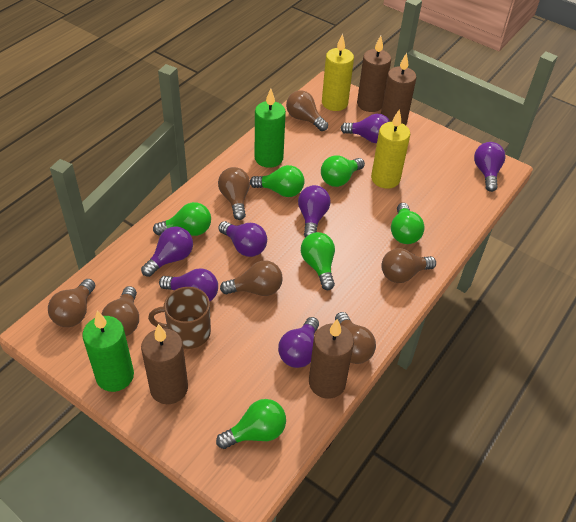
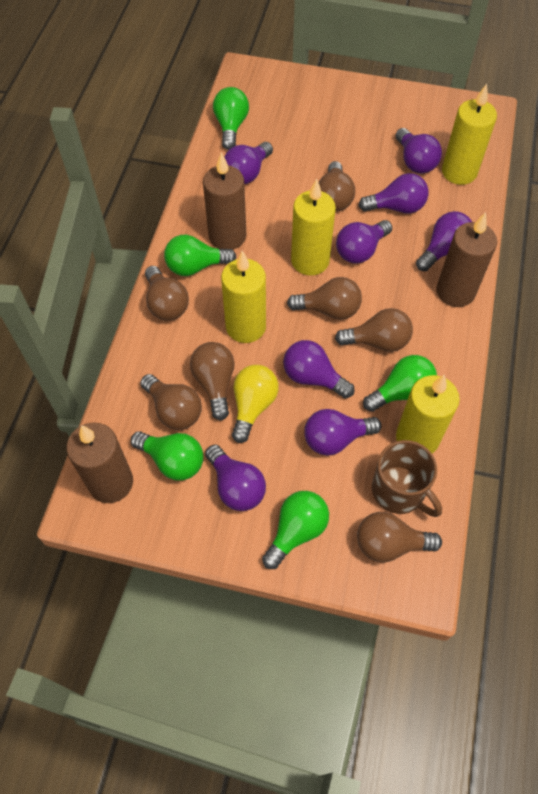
brown candle: [141,324,188,404] [309,319,354,399] [357,36,391,112] [381,53,416,125] = 4 -> [66,422,133,503] [203,152,246,250] [437,212,497,307] = 3
green candle: [82,311,134,392] [255,88,286,168] = 2 -> none = 0
green light bulb: [153,202,211,236] [216,399,286,449] [250,165,305,197] [301,232,335,290] [321,155,365,187] [391,203,425,244] = 6 -> [131,431,203,481] [164,235,236,276] [213,87,249,150] [262,491,329,569] [363,355,437,412] = 5
purple light bulb: [141,226,193,277] [159,268,218,301] [218,221,267,257] [278,317,319,368] [298,185,330,237] [341,114,391,143] [474,142,506,192] = 7 -> [205,444,266,511] [224,142,273,184] [283,340,355,399] [304,409,382,456] [336,220,392,263] [358,173,429,214] [395,128,442,174] [416,211,472,271] = 8
yellow candle: [322,34,354,111] [371,109,410,189] = 2 -> [221,251,266,343] [291,179,336,276] [396,374,460,454] [442,84,497,185] = 4
yellow light bulb: none = 0 -> [232,365,279,443] = 1

